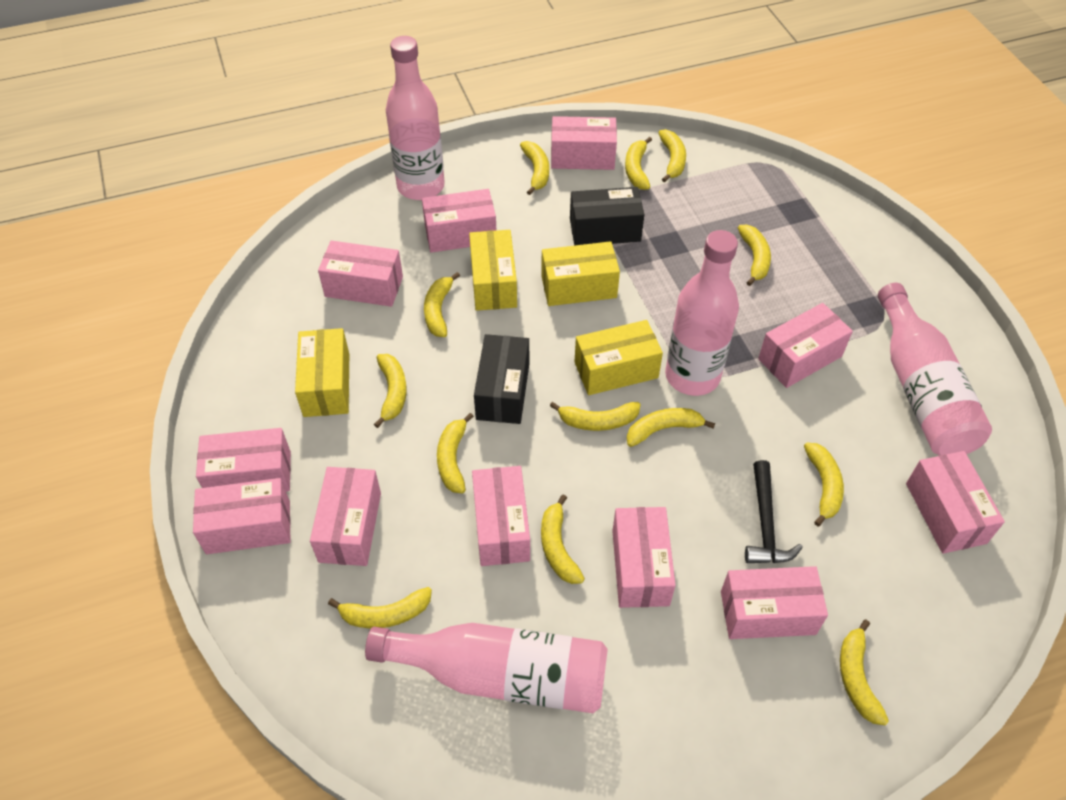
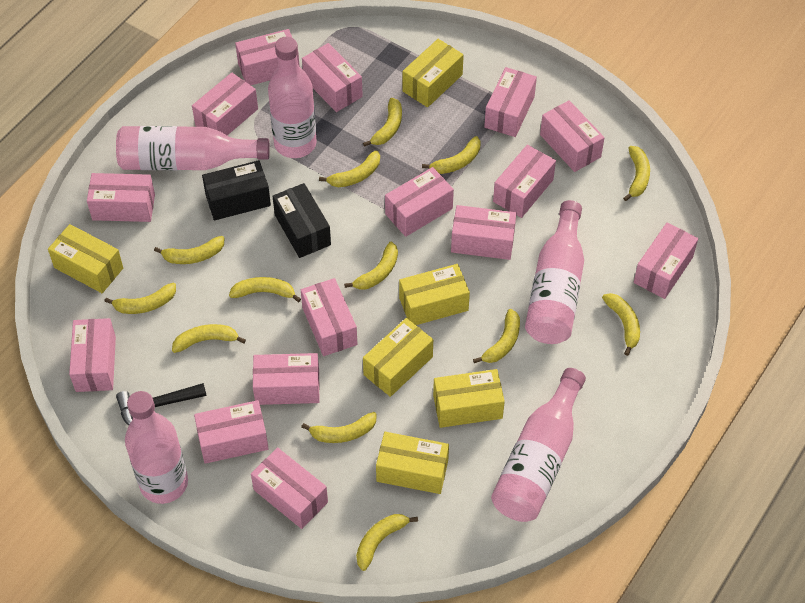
pink bottle: [365,623,608,713] [386,36,445,200] [665,230,739,396] [878,283,992,455] = 4 -> [116,126,270,170] [125,391,188,504] [268,37,317,158] [491,368,586,522] [525,200,584,344] = 5
pink box: [193,478,291,554] [196,428,291,492] [310,467,381,566] [318,240,403,307] [422,189,496,253] [472,466,530,566] [551,116,617,170] [612,507,676,608] [721,566,828,639] [758,303,853,388] [906,451,1005,554] = 11 -> [69,318,116,392] [87,173,155,222] [192,73,258,135] [194,400,269,464] [235,29,300,85] [251,447,328,529] [253,353,320,405] [301,278,357,356] [302,43,363,112] [385,167,454,237] [451,205,516,260] [484,67,537,137] [493,145,556,218] [540,100,605,172] [634,223,698,299] = 15
yellow box: [295,328,349,417] [469,230,517,311] [541,241,620,306] [574,320,663,395] = 4 -> [48,224,123,293] [363,318,433,397] [376,432,449,494] [399,264,470,325] [402,39,464,107] [433,369,505,428] = 6

